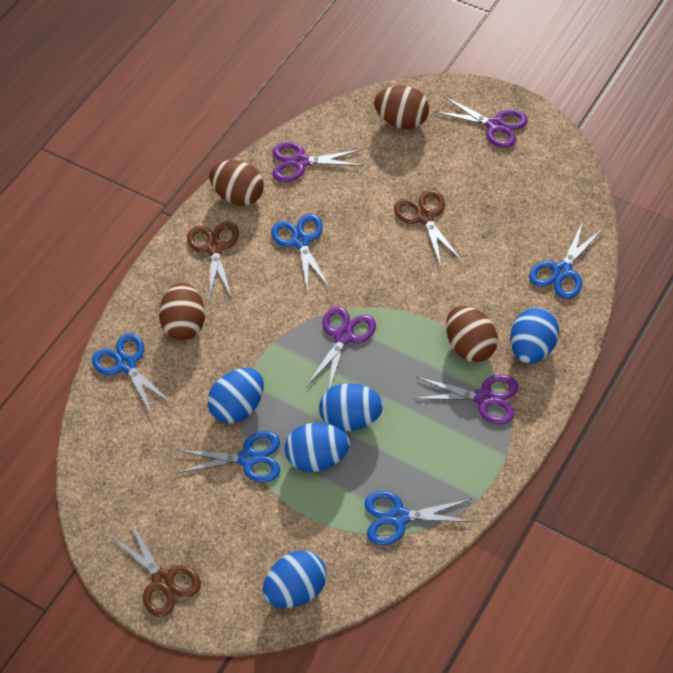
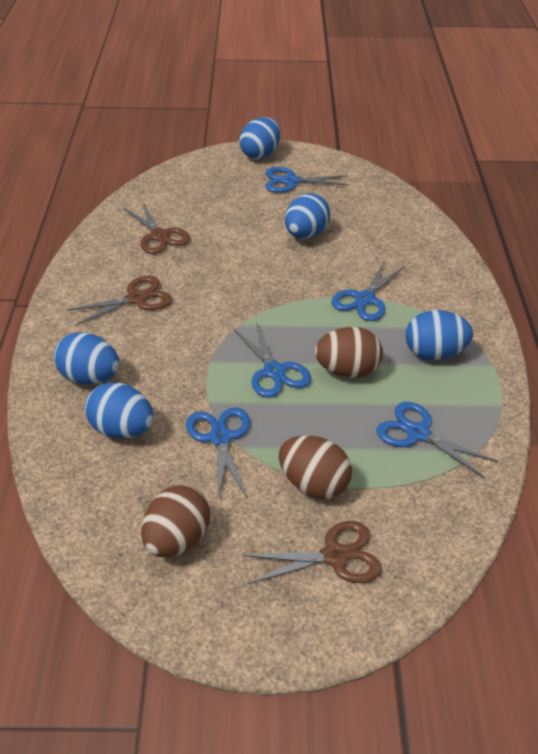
brown egg: [159,282,205,340] [209,160,264,206] [374,86,429,129] [446,305,498,362] = 4 -> [141,485,210,557] [279,435,352,499] [315,327,383,378] = 3
purple scissors: [272,142,364,182] [306,306,376,389] [413,375,519,424] [435,97,528,148] = 4 -> none = 0

